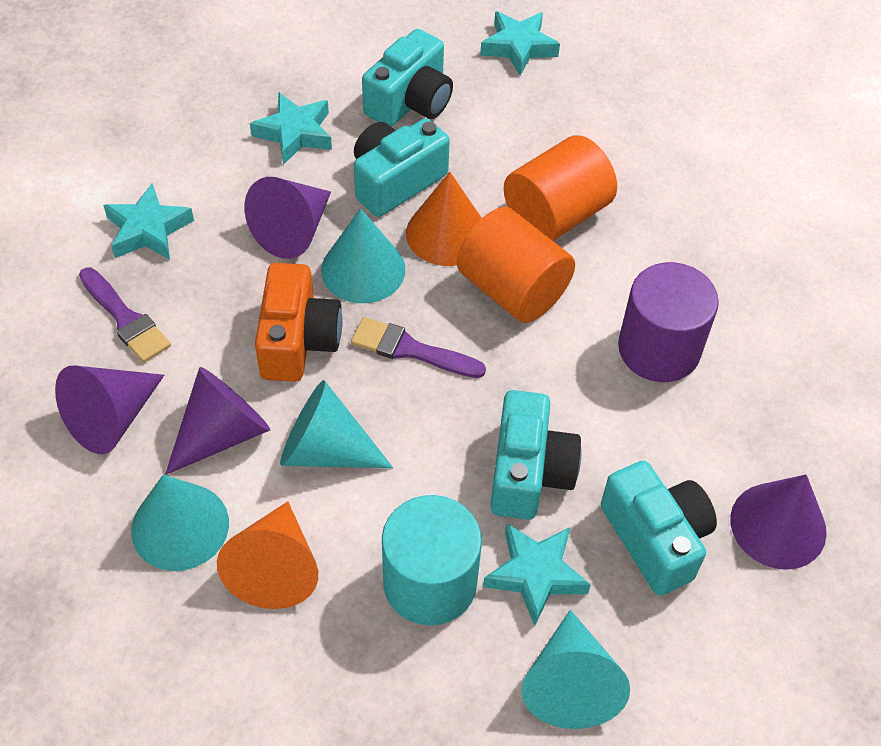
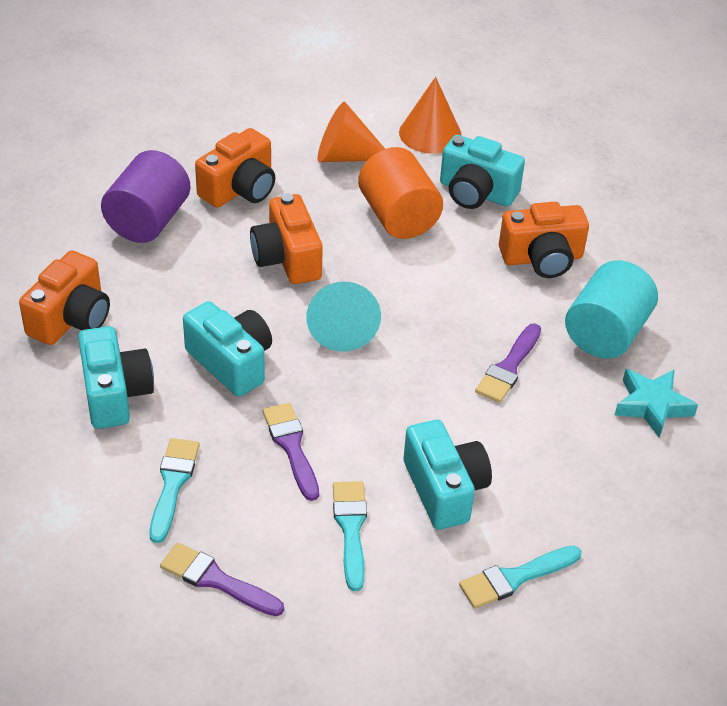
orange camera: [255,263,342,382] = 1 -> [19,250,110,345] [195,128,275,208] [250,193,323,284] [499,202,589,278] = 4
orange cylinder: [457,207,575,323] [504,135,617,241] = 2 -> [358,147,443,239] = 1
purple brush: [79,267,171,363] [351,317,486,378] = 2 -> [160,543,284,616] [263,403,319,501] [475,323,541,403] = 3
purple cone: [55,365,164,454] [165,367,270,475] [244,177,331,259] [730,474,827,570] = 4 -> none = 0
turquoise brush: none = 0 -> [150,438,200,543] [333,481,367,591] [459,545,582,609] = 3
turquoise cone: [131,475,229,571] [280,380,393,468] [321,208,405,303] [521,610,630,729] = 4 -> [306,282,381,352] = 1
turquoise star: [103,183,194,260] [250,93,332,165] [480,11,560,76] [483,523,591,626] = 4 -> [615,369,698,438] = 1

